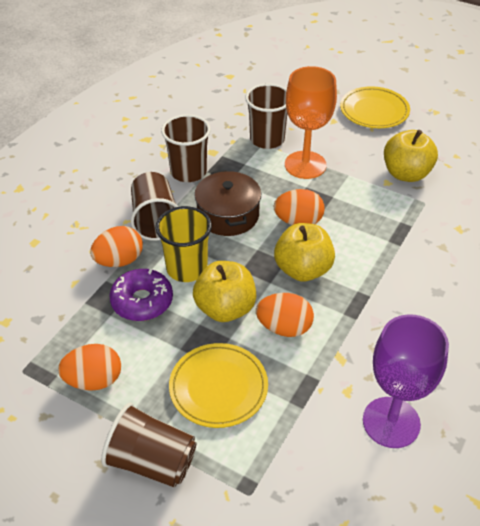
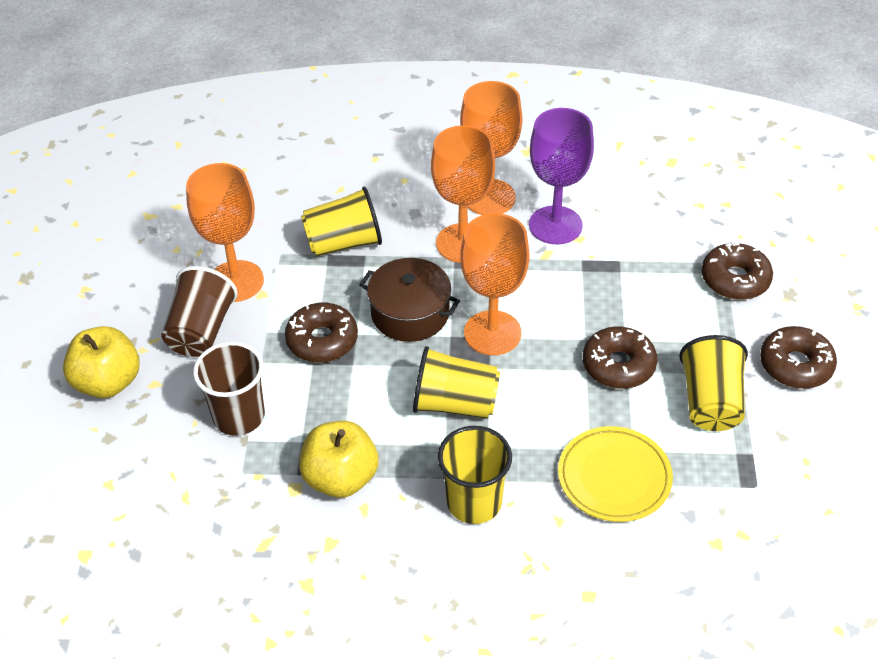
brown cup: [101,403,196,487] [131,172,178,241] [161,114,210,182] [245,84,287,149] = 4 -> [161,266,238,357] [193,342,265,436] = 2
brown donut: none = 0 -> [285,303,358,363] [583,326,658,389] [701,241,773,300] [760,326,837,389] = 4
orange egg: [58,344,121,391] [90,226,143,267] [256,293,314,337] [274,189,325,225] = 4 -> none = 0
orange goblet: [285,66,337,179] = 1 -> [186,163,264,302] [431,125,495,263] [460,81,523,215] [460,213,530,355] = 4
purple donut: [109,269,173,321] = 1 -> none = 0
yellow apple: [193,261,256,322] [274,223,335,282] [384,130,438,182] = 3 -> [63,326,140,398] [299,421,379,498] = 2
yellow cup: [156,206,212,282] = 1 -> [301,187,382,256] [413,346,500,419] [438,426,512,524] [679,335,748,431] = 4
yellow plate: [169,343,268,428] [340,86,410,128] = 2 -> [558,426,673,522] = 1

